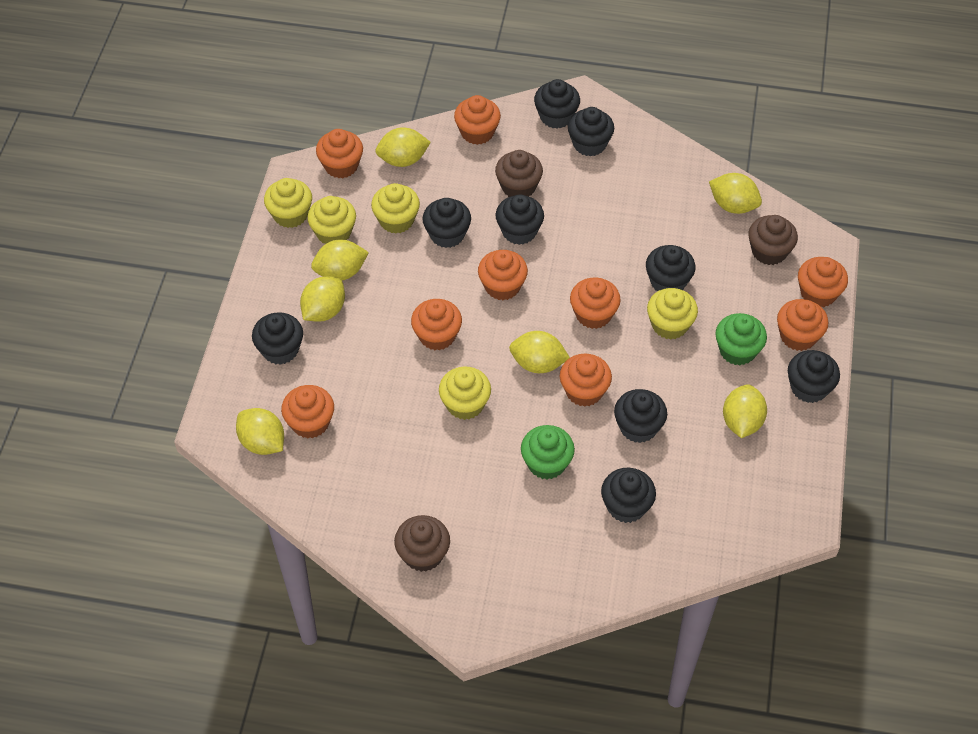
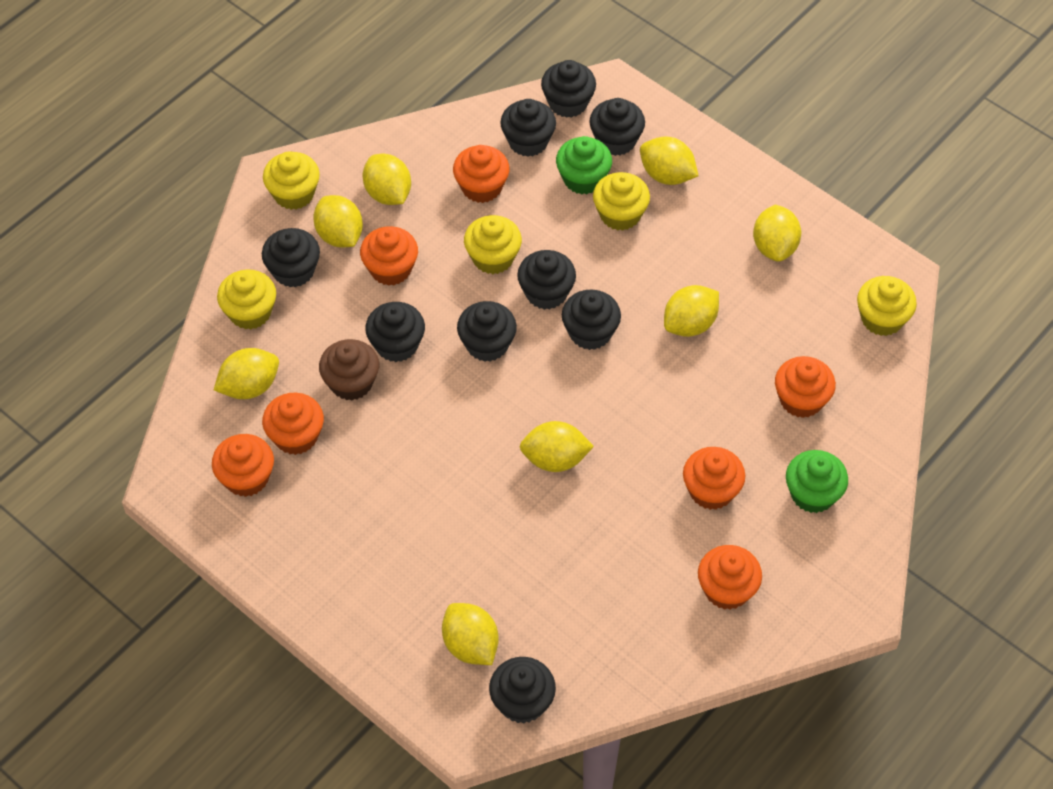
brown cupcake: [394,515,450,572] [495,150,543,197] [749,215,798,265] = 3 -> [319,339,379,400] = 1
orange cupcake: [281,385,334,439] [316,129,363,178] [411,299,462,350] [454,95,501,145] [478,250,528,300] [560,354,612,407] [570,278,621,329] [777,299,828,351] [798,257,848,307] = 9 -> [212,434,274,497] [262,393,324,455] [360,226,418,286] [453,145,510,203] [683,447,745,510] [698,545,762,610] [775,356,836,418] = 7
yellow lemon: [236,408,284,455] [300,276,345,322] [311,239,369,281] [375,127,431,167] [509,331,570,373] [709,173,762,214] [723,384,767,438] = 7 -> [214,348,279,399] [313,195,363,248] [363,154,411,205] [442,603,499,665] [520,421,594,472] [640,137,698,185] [664,285,719,337] [753,205,801,262] = 8

